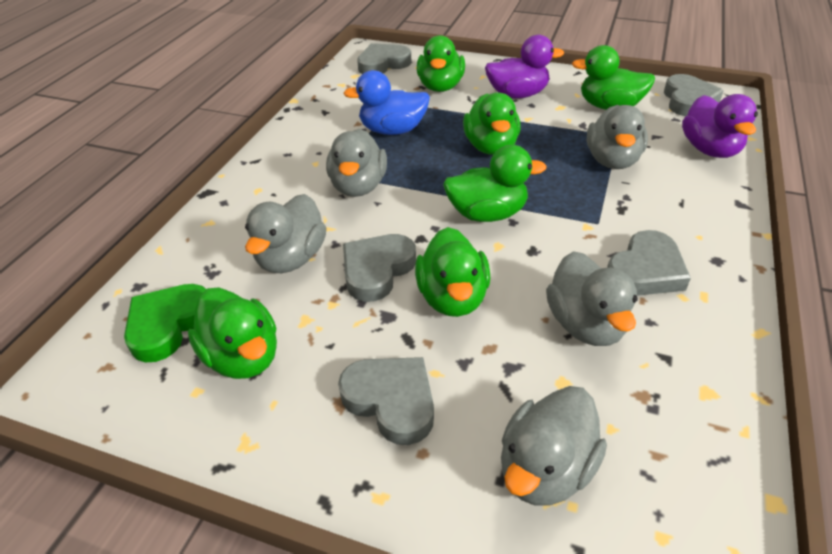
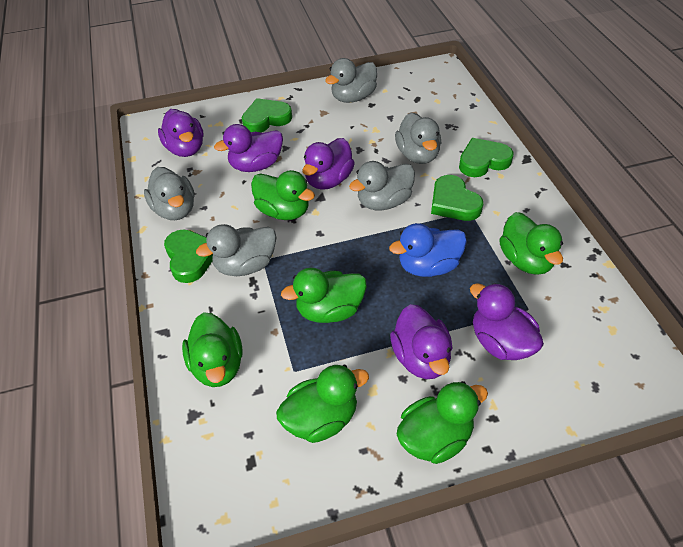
green heart: [124,284,206,362] = 1 -> [164,229,213,283] [242,98,292,132] [431,175,483,221] [459,138,514,177] = 4
grey heart: [338,357,434,445] [343,234,416,302] [357,43,411,74] [607,230,691,296] [664,74,724,116] = 5 -> none = 0
purple duck: [485,35,564,99] [682,94,758,158] = 2 -> [158,109,204,157] [214,124,283,172] [302,138,355,190] [390,304,452,379] [470,283,544,360] = 5

